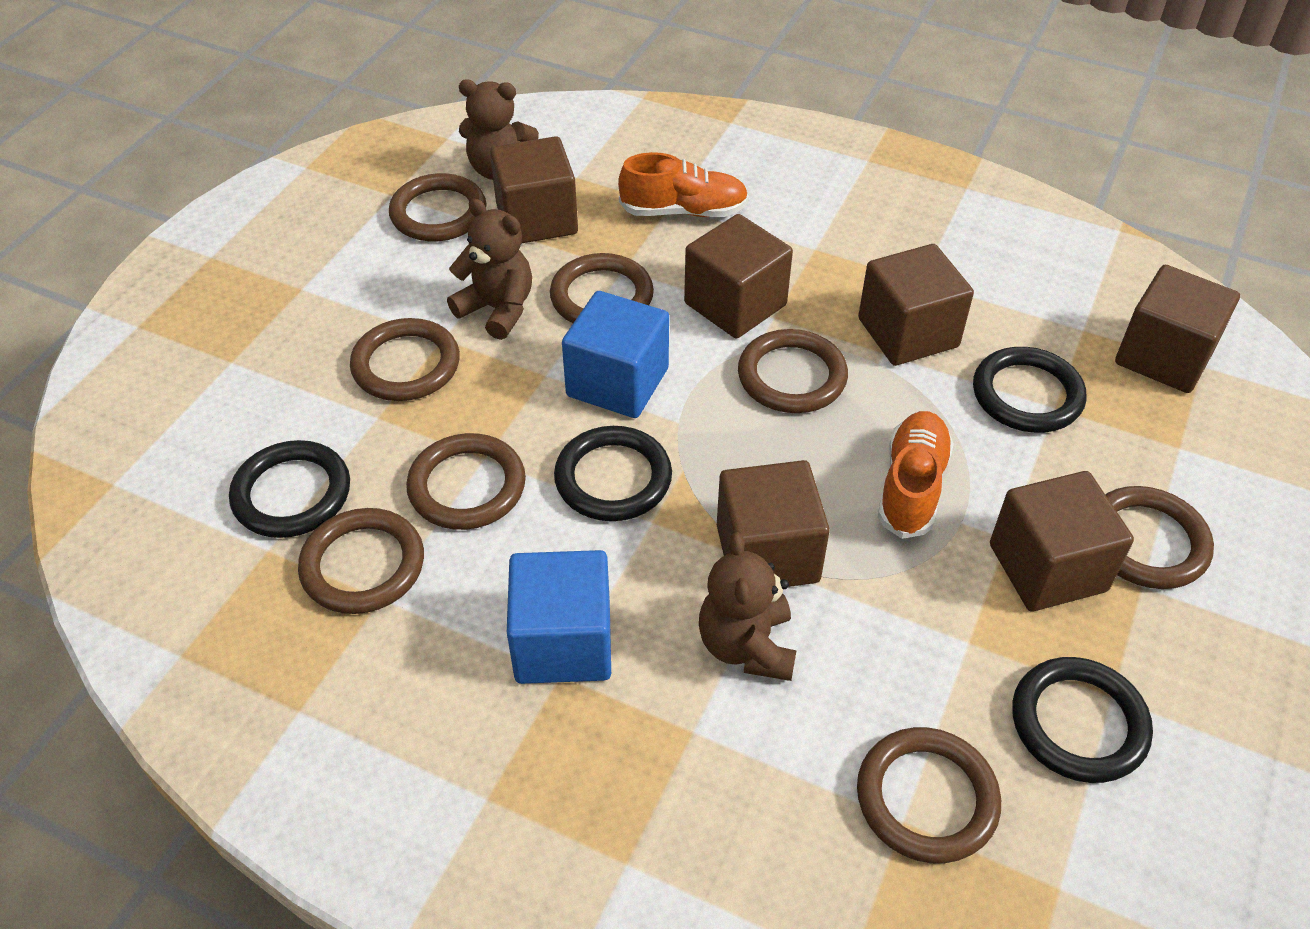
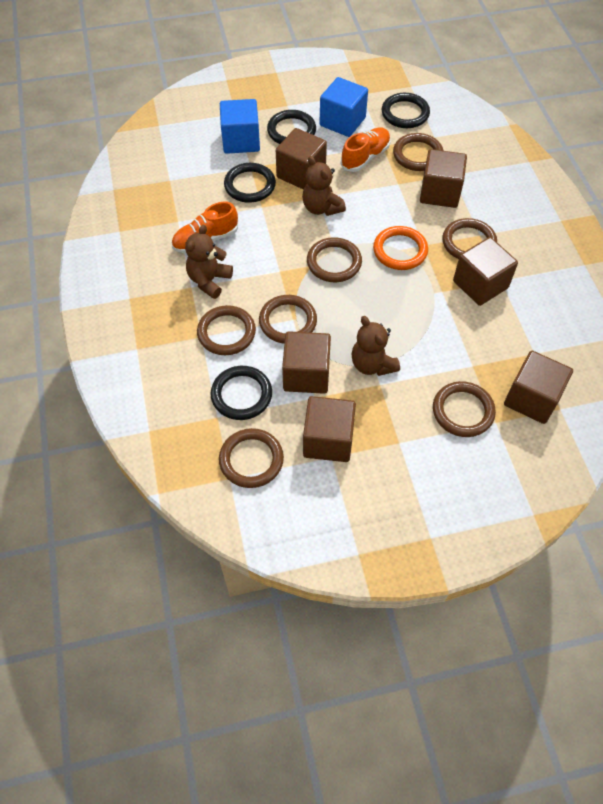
brown ring: [298,508,424,614] [350,318,460,401] [389,173,487,241] [406,433,526,530] [550,253,654,323] [738,329,848,413] [857,727,1001,863] [1105,486,1214,589] = 8 -> [197,305,256,355] [219,428,284,488] [259,295,317,343] [307,237,362,282] [393,133,443,171] [433,381,496,437] [442,218,497,259] = 7
orange ring: none = 0 -> [373,226,428,270] = 1

